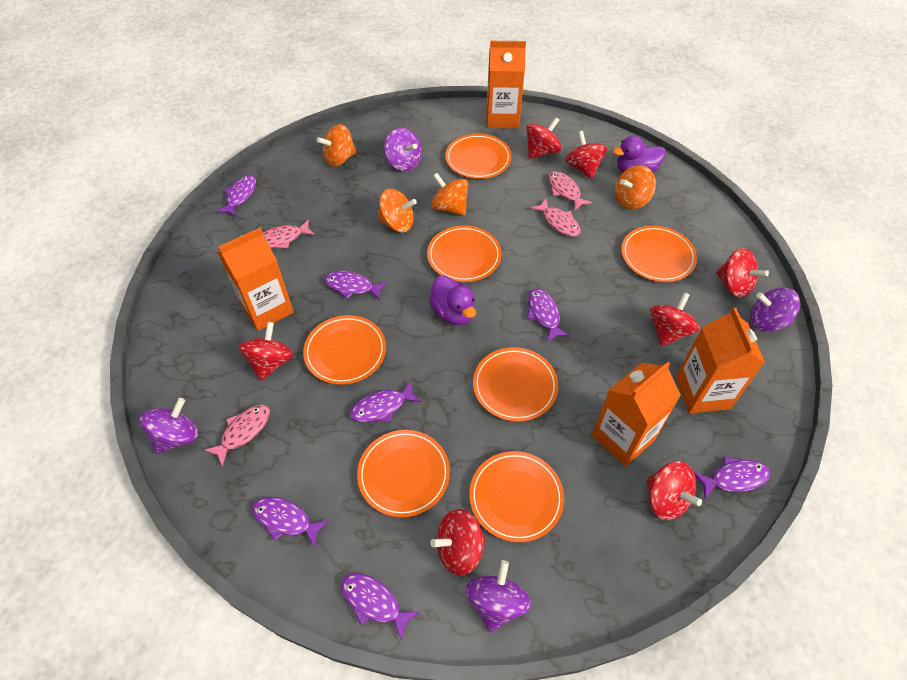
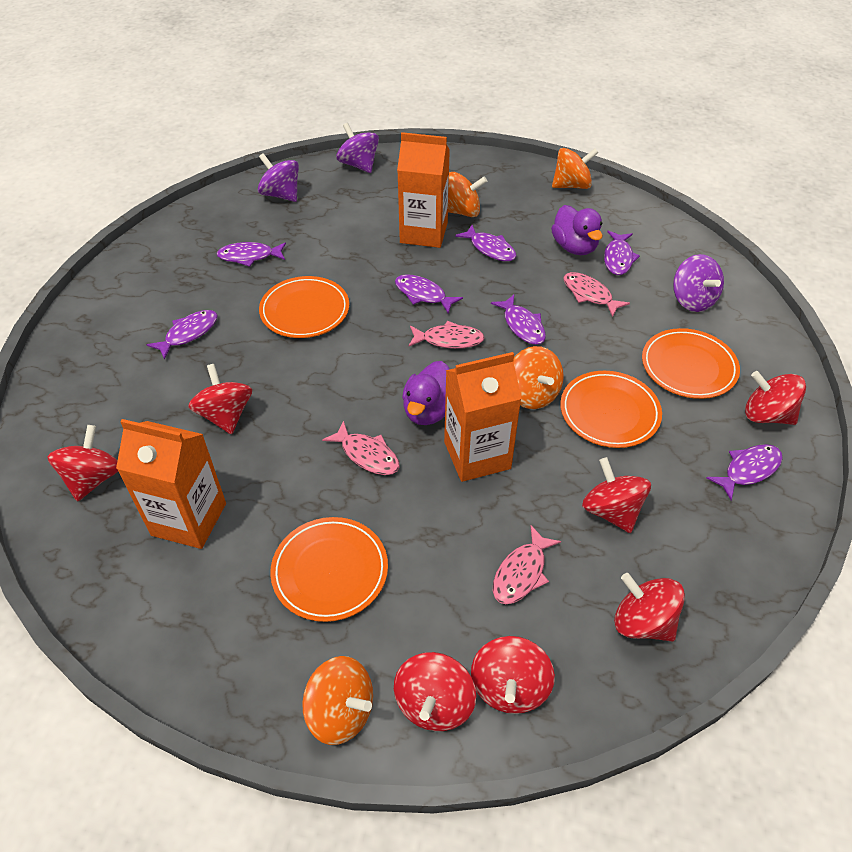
orange carton: [218,228,294,331] [487,41,526,128] [592,362,681,467] [676,308,765,413] = 4 -> [116,419,226,549] [397,132,450,248] [444,352,522,482] = 3
orange plate: [303,315,386,385] [357,430,450,518] [427,225,501,282] [445,134,512,179] [469,451,564,543] [473,347,558,422] [621,226,697,282] = 7 -> [259,276,349,338] [270,517,388,622] [560,371,662,448] [642,328,740,399] = 4
purple spinning top: [140,398,198,454] [384,128,422,172] [465,560,531,633] [750,287,800,332] = 4 -> [258,153,299,202] [336,123,379,173] [673,254,724,312] = 3

